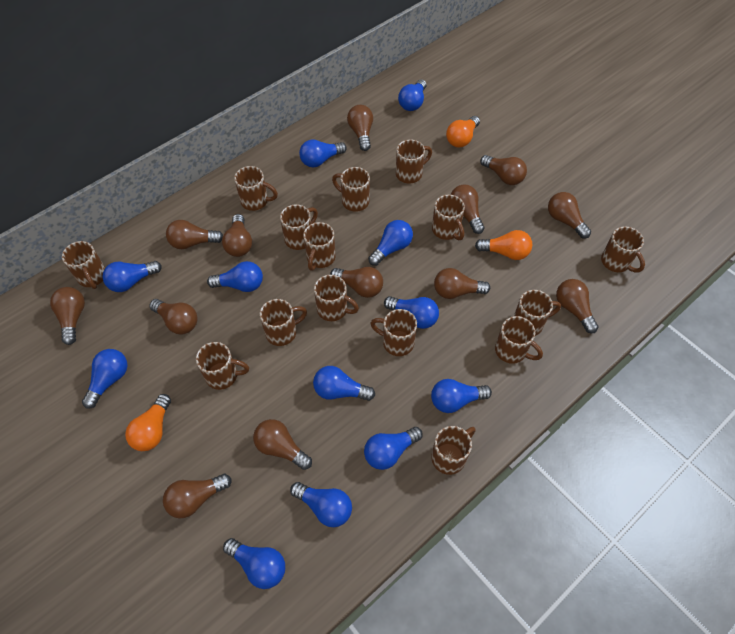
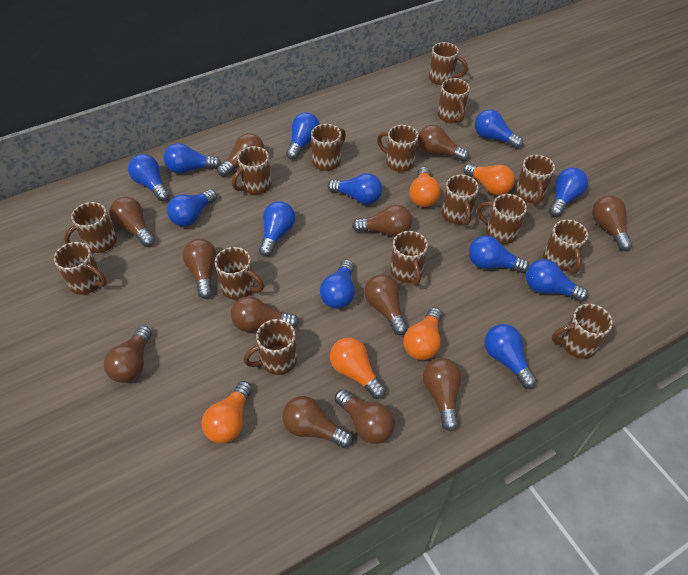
brown light bulb: [50,287,85,345] [149,299,198,334] [163,474,231,519] [166,220,223,249] [222,214,252,257] [253,419,312,470] [330,267,383,298] [347,105,373,151] [434,268,490,299] [451,184,485,234] [480,155,527,185] [548,192,591,238] [556,279,598,333] = 13 -> [104,325,152,383] [109,197,155,247] [182,239,217,299] [217,133,264,177] [231,296,299,332] [282,396,353,448] [335,389,395,444] [352,205,412,237] [364,274,408,335] [418,125,469,161] [423,358,462,431] [592,196,632,251] = 12
orange light bulb: [125,394,171,451] [446,116,480,148] [475,230,532,260] = 3 -> [202,381,252,444] [330,338,386,399] [404,307,442,360] [409,167,440,207] [463,163,515,195] = 5

